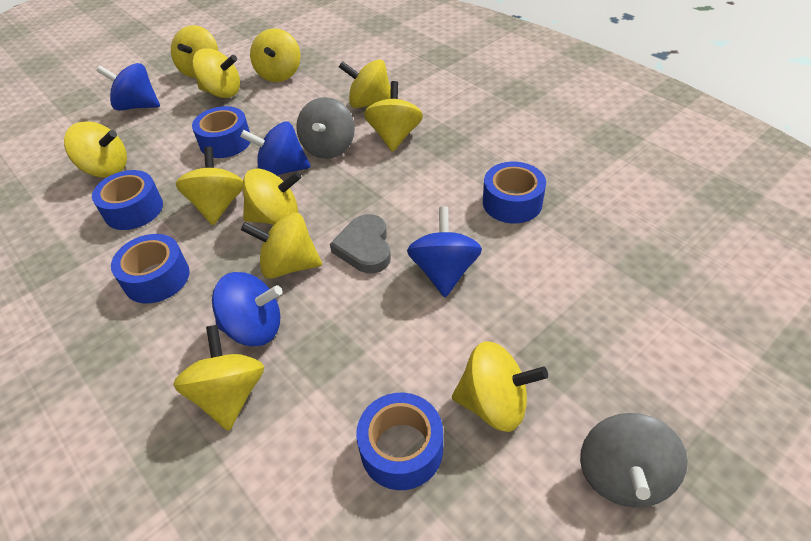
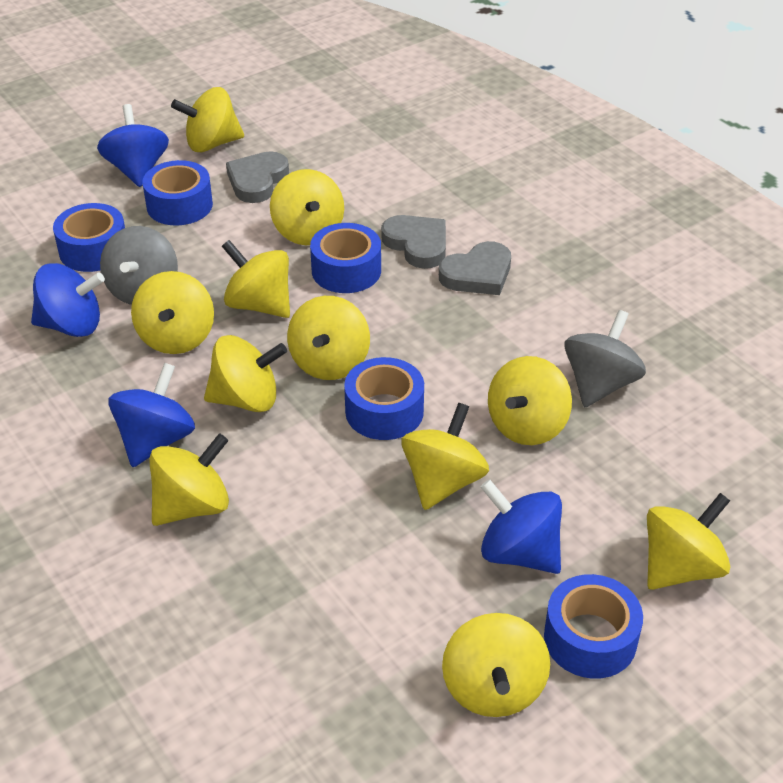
grey heart: [330,214,391,274] = 1 -> [226,151,289,203] [381,215,446,269] [439,241,511,295] = 3

